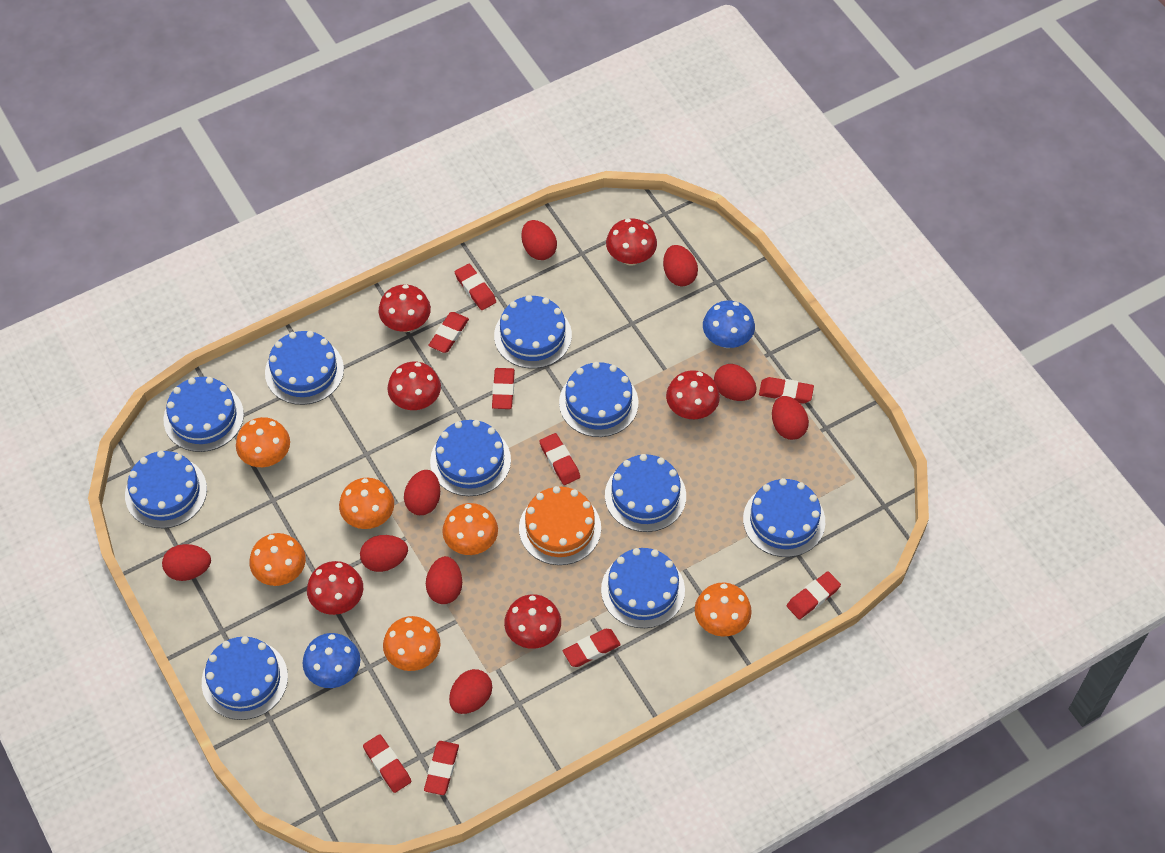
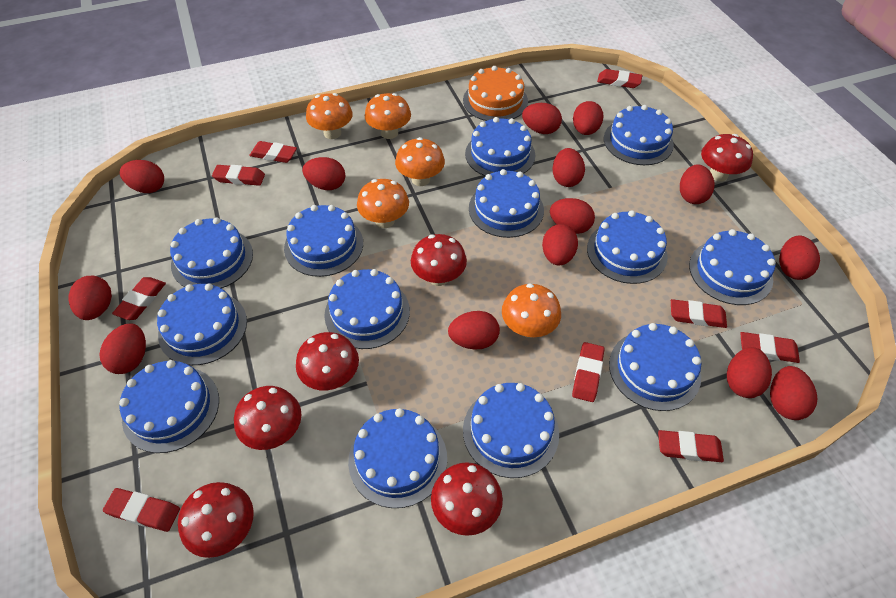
blue cake: [125,450,207,529] [163,377,244,452] [202,636,288,720] [265,331,344,405] [430,420,511,496] [494,295,572,368] [559,362,638,437] [601,548,685,628] [605,454,686,532] [743,478,825,557] = 10 -> [119,360,219,453] [157,283,247,365] [170,218,253,289] [284,205,363,277] [324,269,410,349] [348,408,447,508] [463,383,559,478] [465,117,535,176] [469,169,544,238] [587,210,668,284] [604,105,674,165] [609,323,701,411] [689,229,776,305] = 13
blue mushroom: [302,633,360,688] [703,301,755,348] = 2 -> none = 0
orange mushroom: [236,417,290,467] [249,533,306,586] [339,478,394,529] [383,616,440,671] [442,503,498,555] [695,583,752,636] = 6 -> [306,93,353,139] [357,179,409,228] [365,93,411,139] [395,137,445,186] [502,283,561,338] = 5
red egg: [162,544,211,581] [360,535,408,572] [404,470,440,515] [426,556,462,604] [449,669,492,714] [521,220,557,260] [663,245,698,286] [714,364,756,401] [772,396,809,440] = 9 -> [69,276,112,320] [99,324,146,374] [120,160,164,193] [302,157,345,190] [448,311,500,350] [522,103,562,134] [542,224,578,266] [550,198,595,234] [552,148,585,187] [573,101,603,135] [680,164,714,204] [727,347,772,398] [770,366,818,420] [779,235,820,280] = 14

